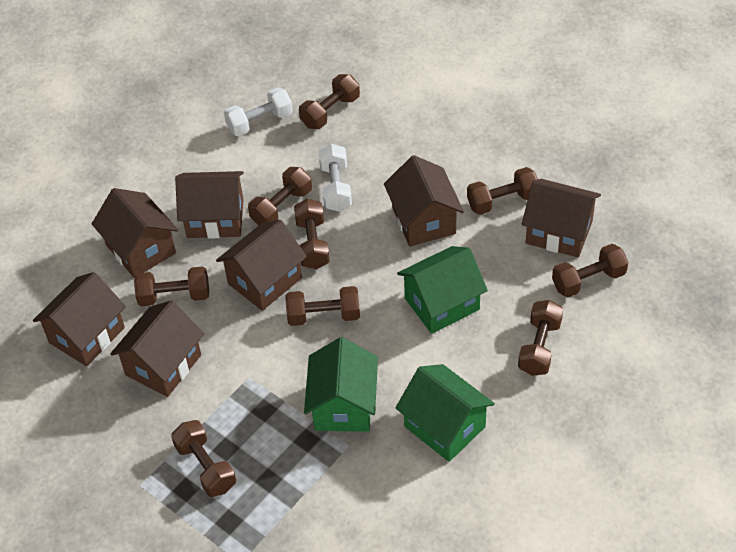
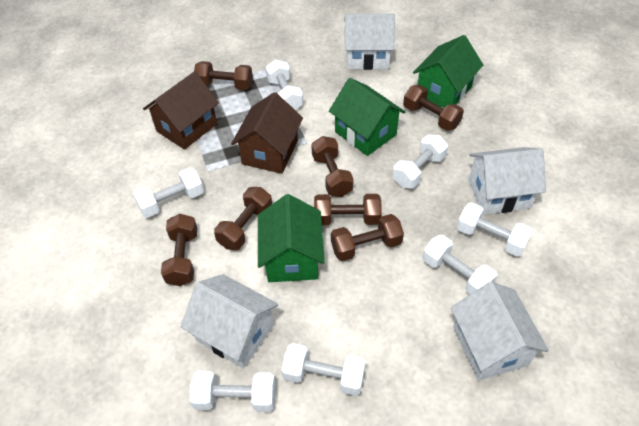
brown dumbbell: [134,266,209,306] [171,420,236,497] [248,167,312,226] [286,286,360,326] [294,199,330,269] [299,74,360,129] [467,167,538,215] [518,300,563,376] [552,244,628,297] = 9 -> [161,214,197,286] [194,61,253,90] [214,187,272,250] [311,136,354,197] [314,194,382,225] [331,214,404,261] [403,85,464,131] = 7
brown house: [33,272,126,366] [92,188,178,278] [110,301,204,397] [175,171,244,239] [216,220,307,311] [384,155,464,247] [522,179,601,258] = 7 -> [143,71,219,150] [231,92,303,174] = 2
white dumbbell: [224,88,293,136] [318,144,352,212] = 2 -> [133,167,204,218] [190,371,275,412] [266,59,303,110] [282,343,366,396] [392,135,448,189] [422,235,498,294] [457,202,533,256] = 7
white house: none = 0 -> [181,274,278,369] [344,14,395,70] [451,281,549,381] [469,147,546,215] = 4

